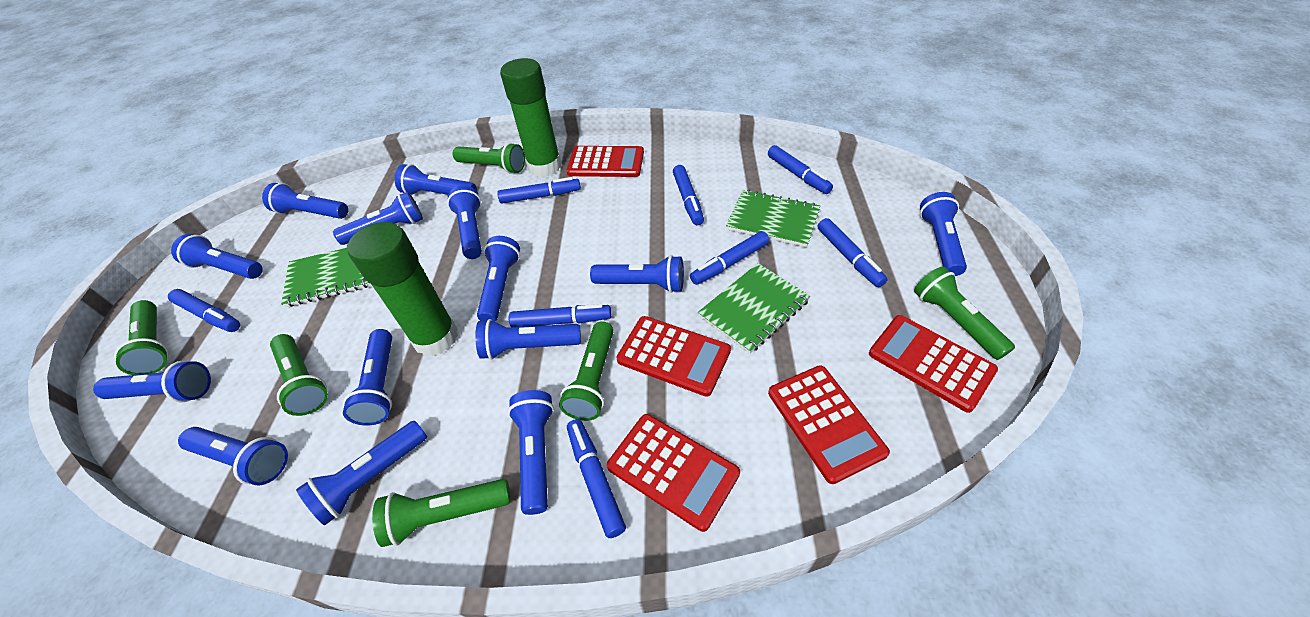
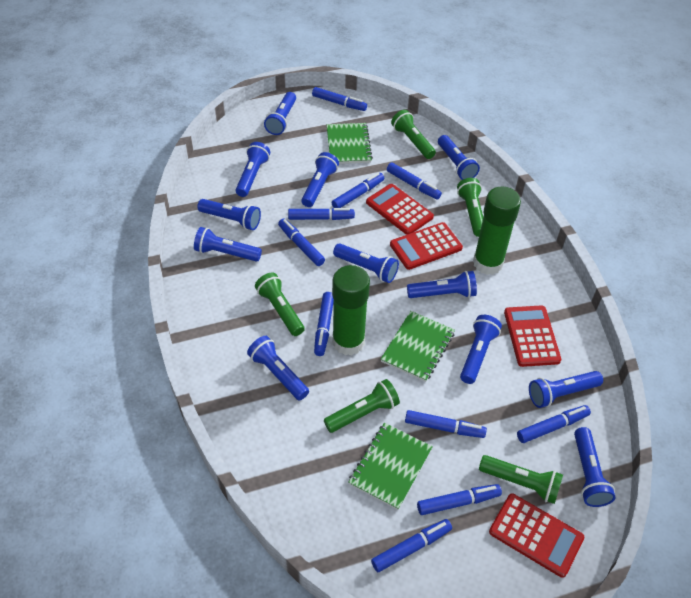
blue flashlight: [93,361,211,403] [171,234,263,279] [178,427,288,485] [262,183,348,219] [296,421,427,525] [333,192,423,245] [343,329,392,426] [395,164,477,195] [447,185,482,259] [475,319,581,360] [477,236,520,321] [508,390,554,515] [590,255,684,293] [920,192,967,276] = 14 -> [194,227,262,262] [197,199,261,230] [236,142,270,197] [247,336,309,401] [264,92,296,135] [301,152,339,207] [333,244,399,283] [407,271,477,298] [438,135,480,180] [460,315,502,384] [529,371,603,408] [574,427,616,507] = 12
blue marker: [168,289,240,332] [497,177,581,204] [509,304,611,327] [567,419,626,538] [673,165,704,225] [690,231,769,285] [768,145,833,194] [818,218,888,287] = 8 -> [278,219,325,266] [288,208,355,220] [312,87,367,111] [314,292,334,356] [332,173,384,208] [371,519,452,572] [387,163,442,200] [405,410,487,438] [417,484,502,515] [517,405,591,443] = 10
green flashlight: [114,300,169,375] [270,334,328,416] [372,479,511,547] [453,143,525,174] [559,321,614,421] [914,266,1015,360] = 6 -> [255,273,305,336] [324,379,400,433] [391,110,436,159] [457,178,483,237] [479,455,563,504] = 5
red calculator: [567,146,644,177] [607,414,740,532] [616,316,731,397] [768,365,890,484] [869,315,998,413] = 5 -> [366,184,434,235] [390,222,463,270] [489,494,585,578] [504,305,561,367] = 4

